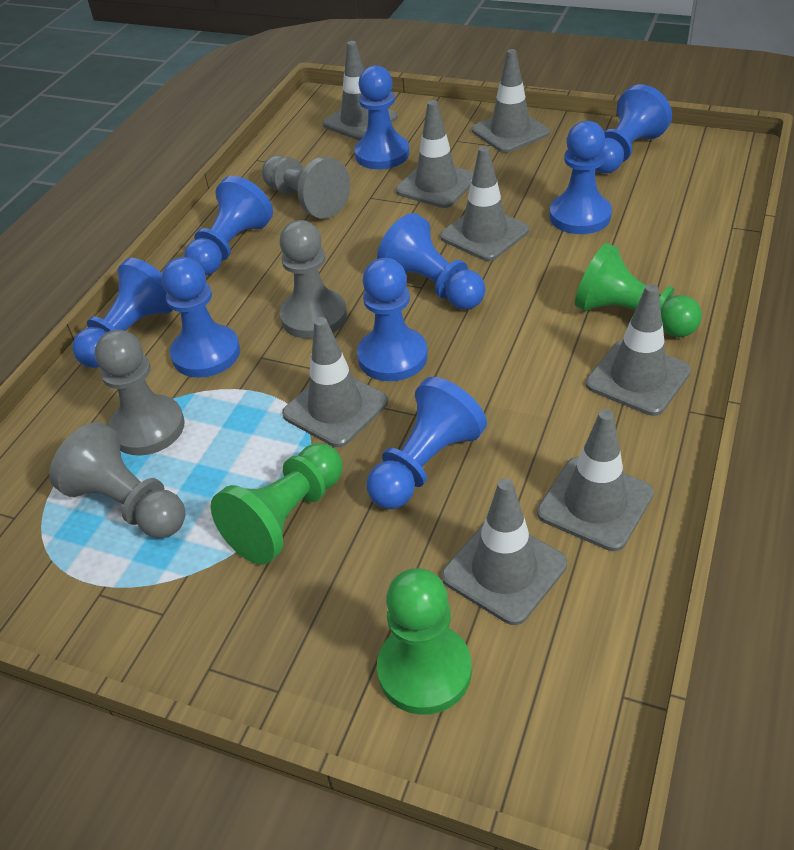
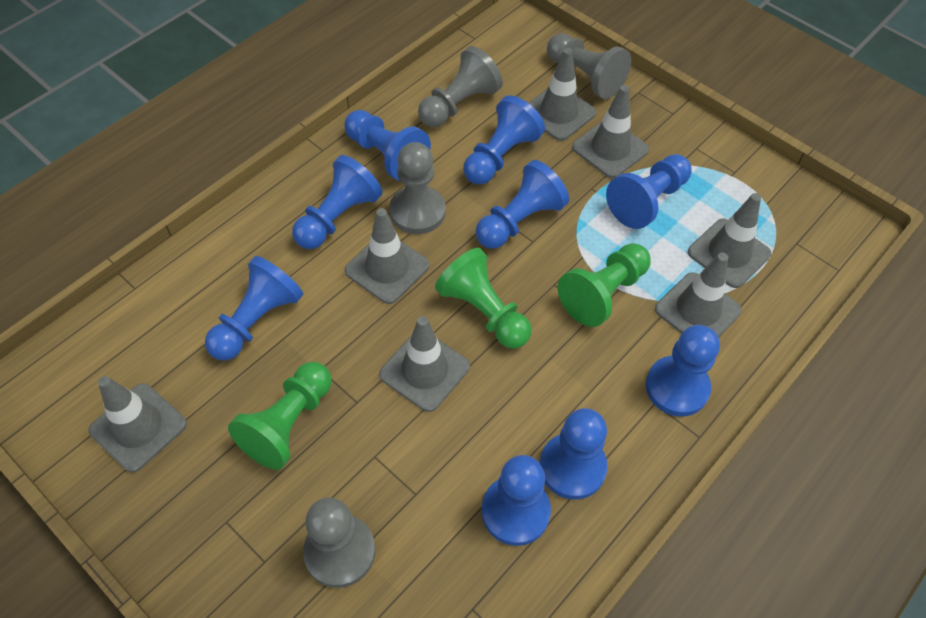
grey traffic cone: [282,317,388,447] [323,41,397,140] [396,100,474,208] [440,146,529,261] [442,478,567,625] [472,49,550,153] [537,409,654,551] [586,284,691,416] = 8 -> [89,376,187,472] [345,208,429,304] [379,316,470,412] [529,48,596,141] [572,85,649,178] [655,252,742,337] [688,193,771,288] = 7

